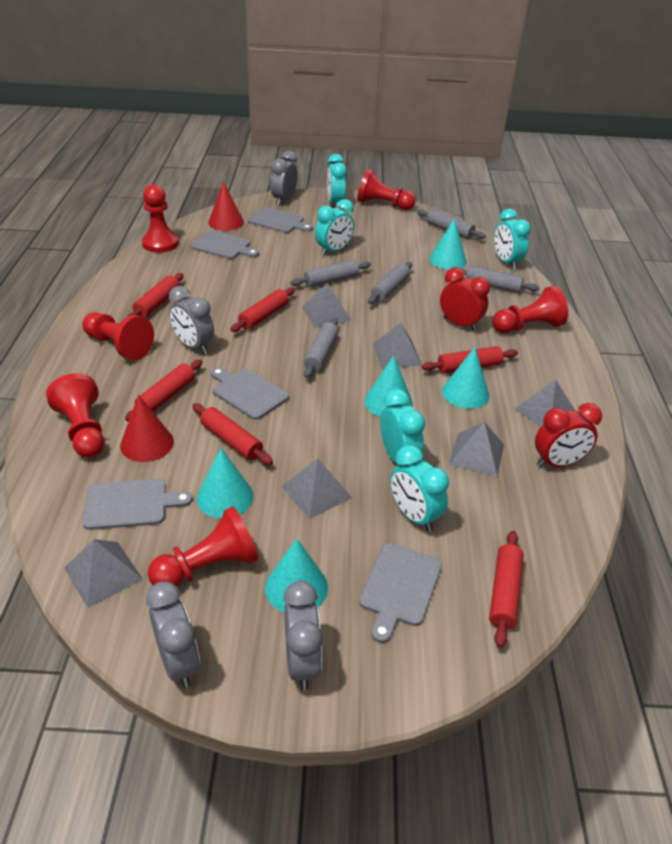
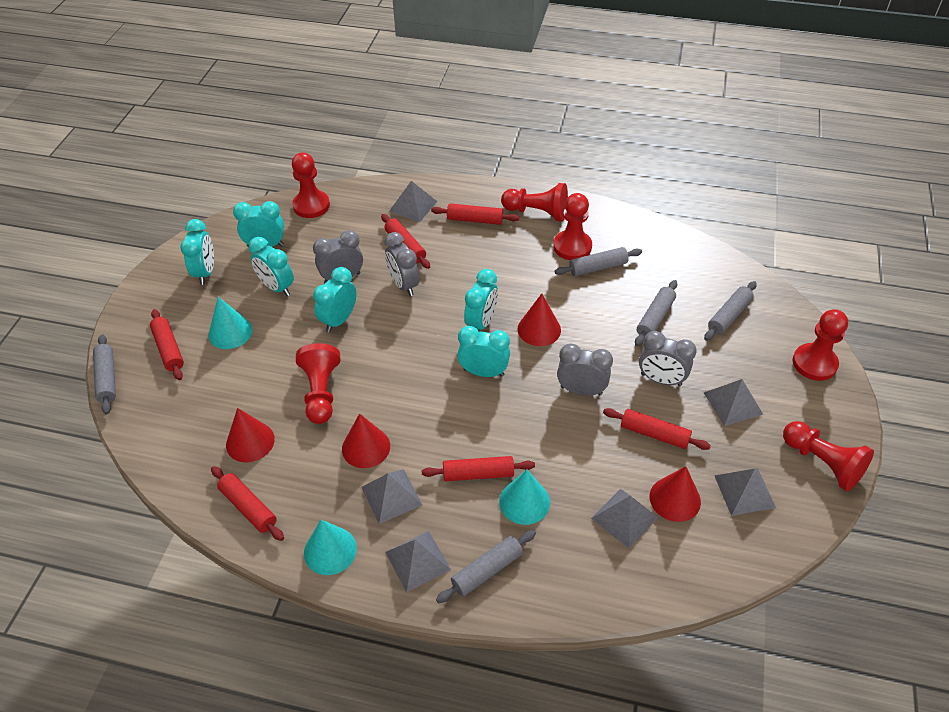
grey cutting board: [83,479,193,530] [190,230,259,259] [211,367,289,420] [248,207,313,233] [359,543,442,643] = 5 -> none = 0
red clock: [440,267,490,331] [535,403,602,467] = 2 -> none = 0
red cone: [120,395,174,462] [208,181,244,231] = 2 -> [226,408,275,462] [342,413,390,468] [517,294,561,346] [650,466,701,522] = 4
turquoise clock: [315,199,354,256] [327,154,347,208] [380,389,425,463] [390,445,449,532] [494,209,531,270] = 5 -> [180,219,214,285] [233,201,284,247] [249,237,294,296] [313,267,357,332] [457,326,510,377] [464,269,498,330] = 6
turquoise cone: [197,448,254,518] [265,539,328,612] [364,355,413,417] [429,218,467,270] [442,347,490,409] = 5 -> [208,297,253,349] [304,520,357,575] [499,469,550,525] = 3

